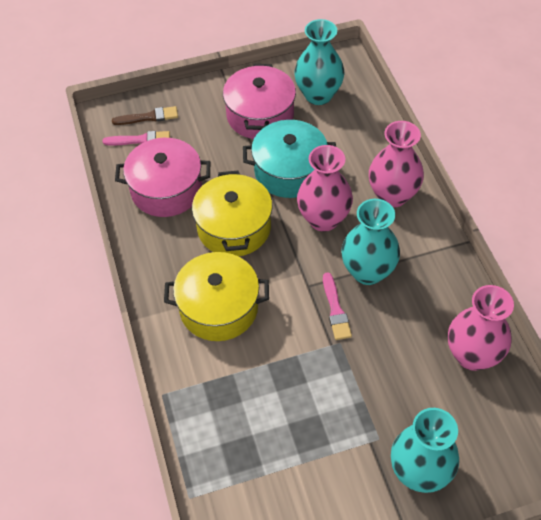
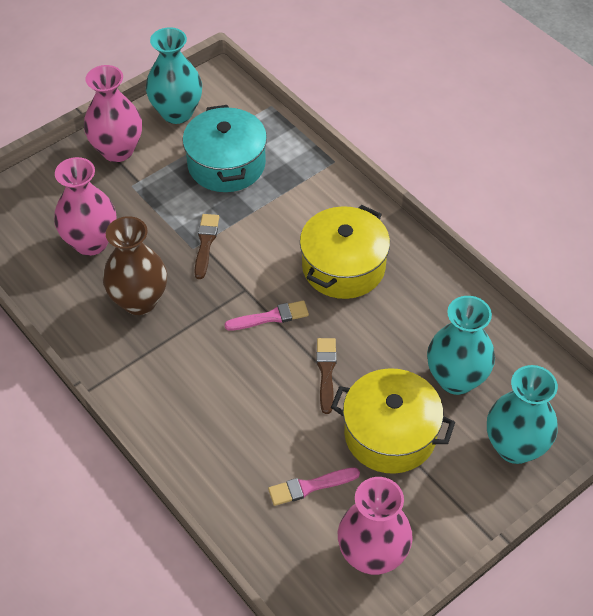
brown brush: [112,106,178,125] = 1 -> [194,214,219,279] [316,338,337,414] = 2
brown vase: none = 0 -> [103,216,167,315] = 1
pink pot: [115,138,210,217] [223,64,296,139] = 2 -> none = 0

